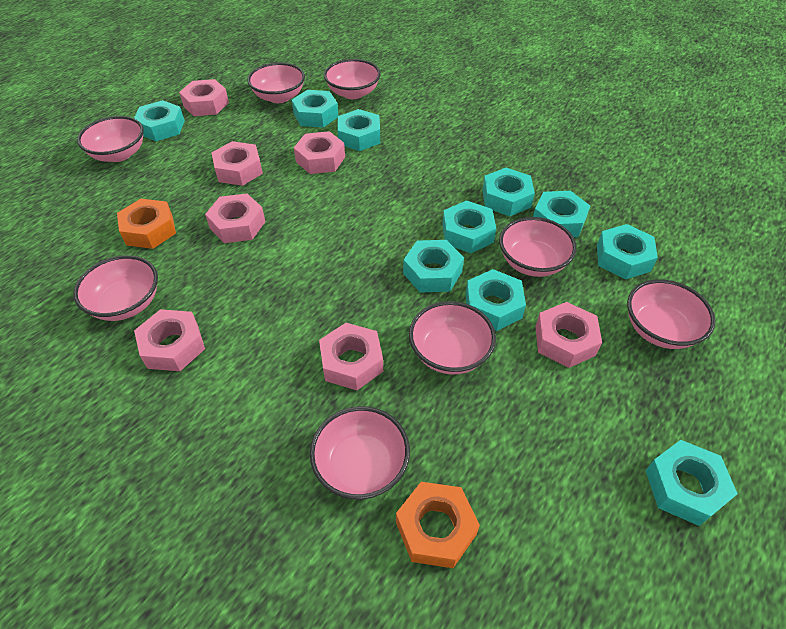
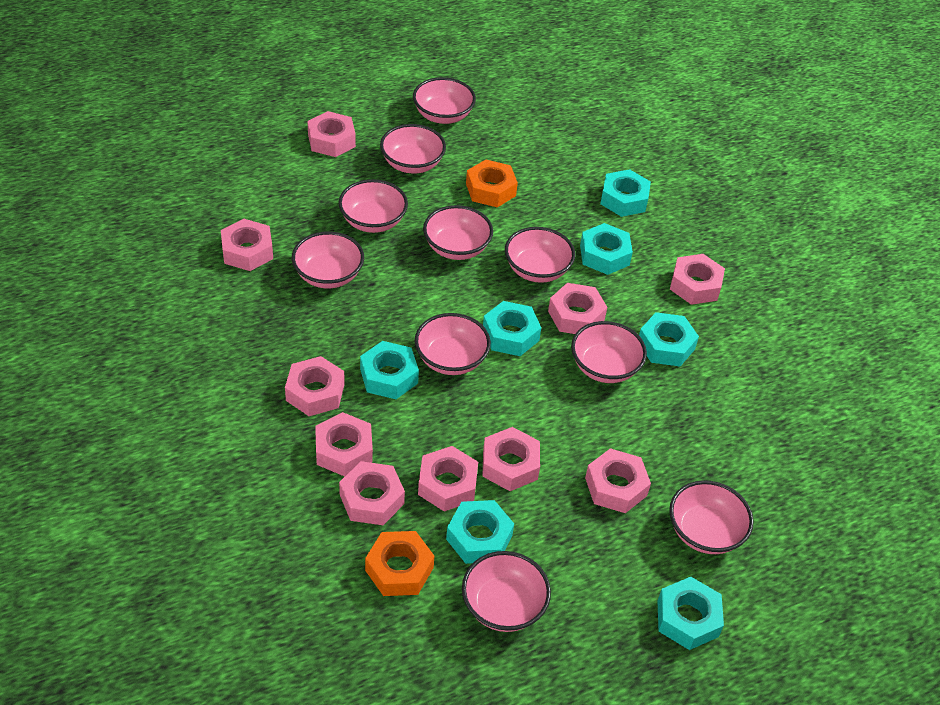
pink bowl: [73,255,158,321] [77,116,144,162] [247,63,305,103] [310,406,410,500] [324,59,381,99] [409,301,496,375] [499,217,577,277] [627,279,715,349] = 8 -> [292,232,364,288] [338,179,408,233] [380,124,446,174] [413,77,476,124] [415,313,491,375] [423,205,493,260] [462,551,551,632] [505,227,575,283] [571,321,647,383] [669,480,754,554] = 10
pink nut: [134,309,205,371] [179,79,229,116] [205,193,266,243] [211,141,263,186] [294,131,345,174] [319,323,383,390] [535,302,602,368] = 7 -> [221,219,273,271] [285,356,345,416] [307,111,356,157] [315,412,373,476] [339,461,405,525] [418,446,478,512] [483,427,540,491] [548,283,607,334] [585,448,651,513] [670,254,725,305] = 10
turquoise nut: [134,100,185,141] [292,90,338,128] [337,109,380,151] [403,240,464,293] [442,200,496,253] [465,269,526,331] [482,168,535,216] [533,191,590,237] [597,224,658,280] [645,440,738,526] = 10 -> [360,341,419,399] [446,500,514,564] [483,301,541,356] [580,223,633,275] [600,169,651,217] [639,312,699,366] [657,577,724,650] = 7

